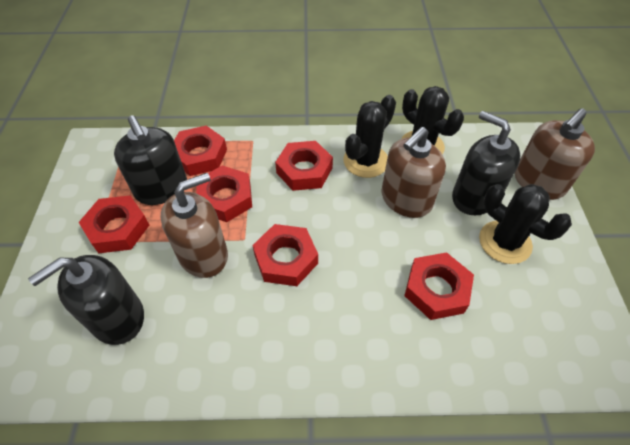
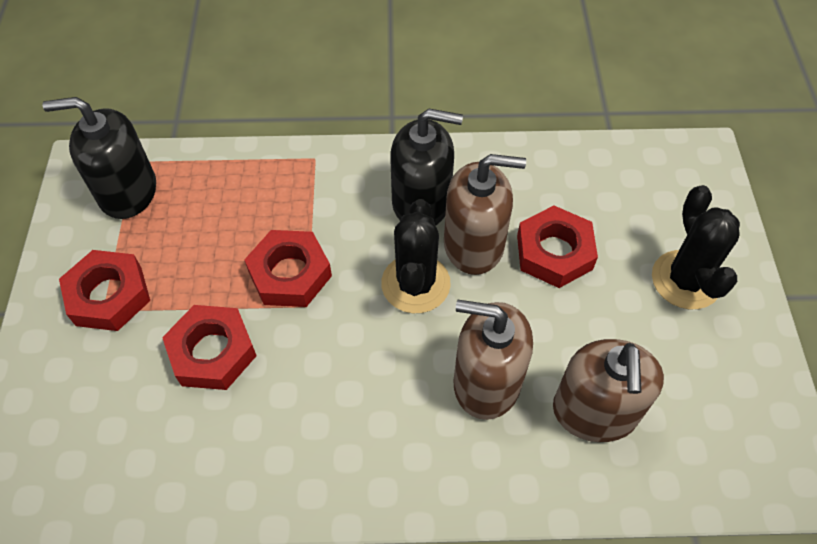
black cactus: [344,95,396,178] [401,86,464,155] [479,184,572,264] = 3 -> [381,199,451,313] [652,185,740,309] = 2
black soap dispenser: [28,255,144,345] [114,115,187,205] [452,111,520,215] = 3 -> [43,97,156,219] [390,109,463,226] = 2
red nut: [79,195,149,253] [174,126,227,176] [196,166,252,222] [252,224,318,286] [275,141,333,191] [404,252,474,320] = 6 -> [59,250,150,331] [162,305,257,390] [244,230,332,307] [517,206,598,288] = 4

